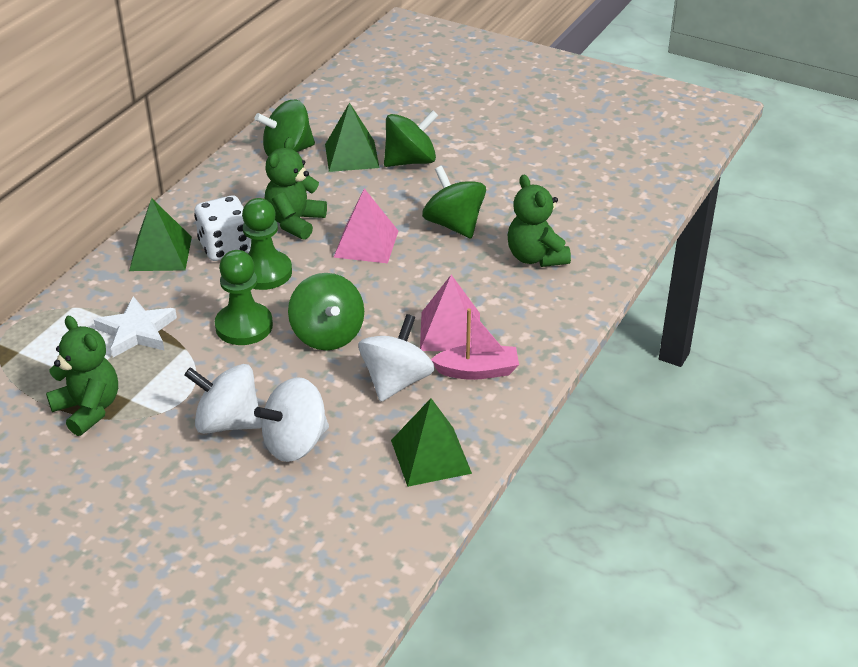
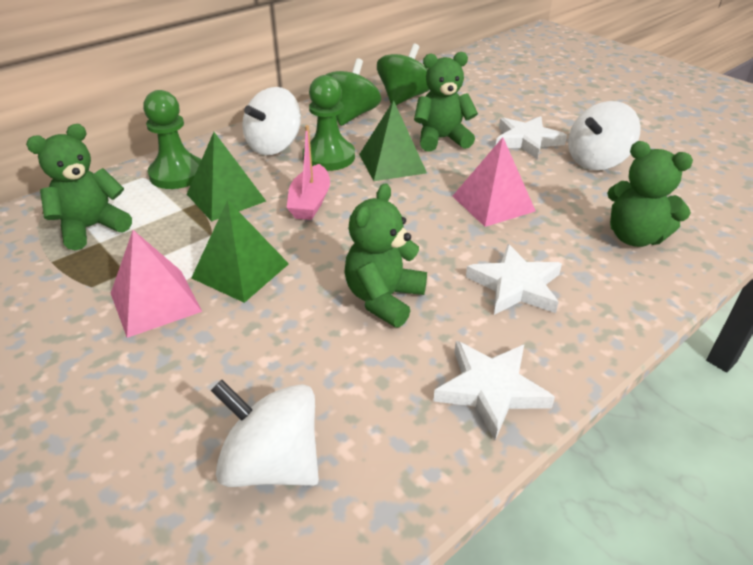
green spinning top: [255,100,315,156] [288,273,364,350] [384,110,439,167] [422,166,486,239] = 4 -> [326,58,381,126] [377,44,429,105] = 2
green teddy bear: [46,316,118,436] [265,137,327,240] [508,175,571,267] = 3 -> [26,124,132,250] [344,183,427,328] [414,52,478,152] [607,141,693,247] = 4
white dice: [194,196,251,261] = 1 -> none = 0
white star: [94,296,177,357] = 1 -> [433,341,555,440] [466,244,562,315] [496,116,567,160] = 3

